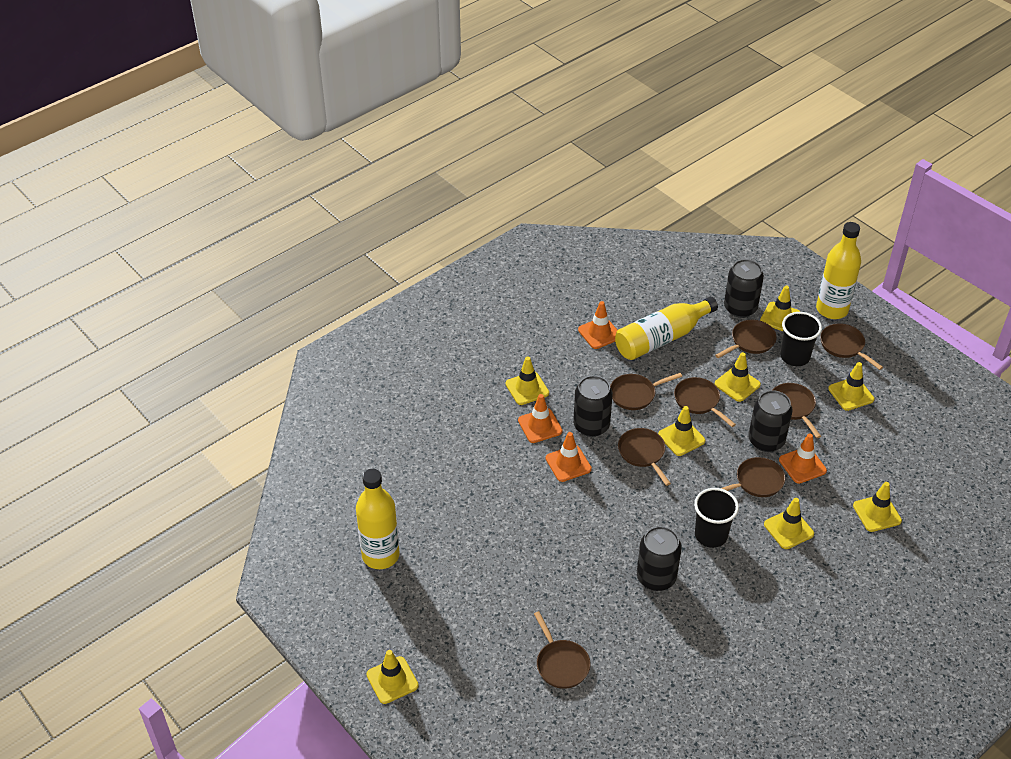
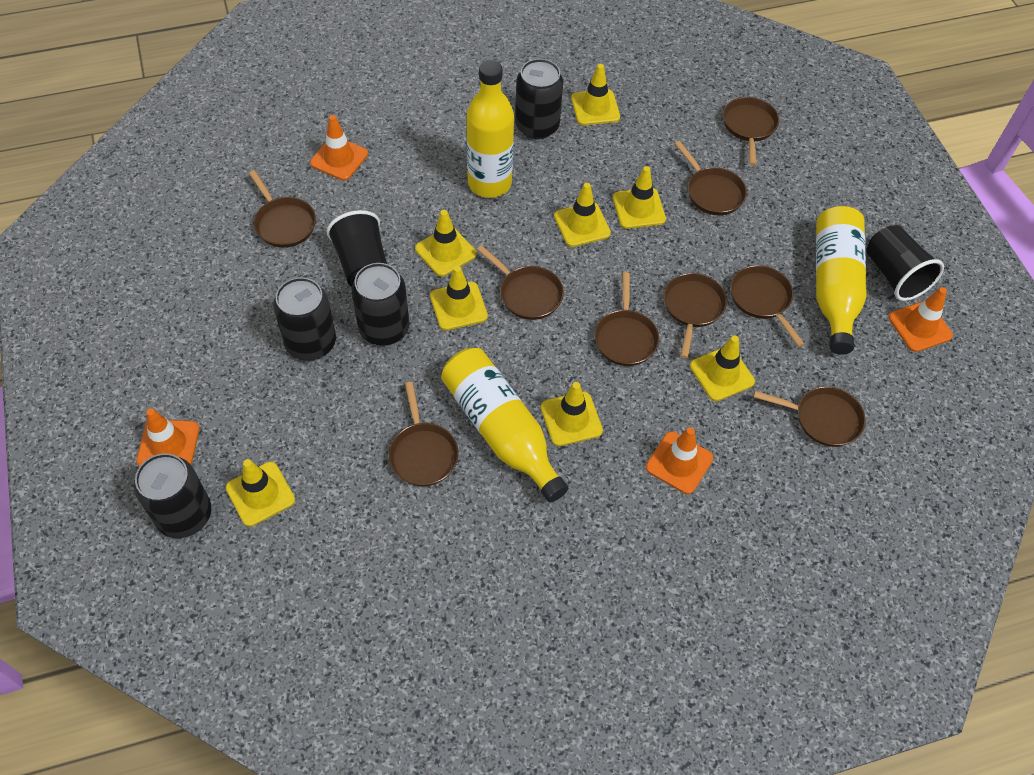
brown pan: [534,611,591,689] [610,373,682,410] [618,428,671,486] [674,377,736,427] [715,320,777,358] [721,457,785,497] [773,383,821,438] [820,323,883,370] = 8 -> [249,170,316,248] [389,382,459,486] [477,245,564,320] [594,272,659,366] [664,273,727,359] [675,141,747,215] [723,97,779,166] [730,265,805,347] [754,386,866,447] = 9

